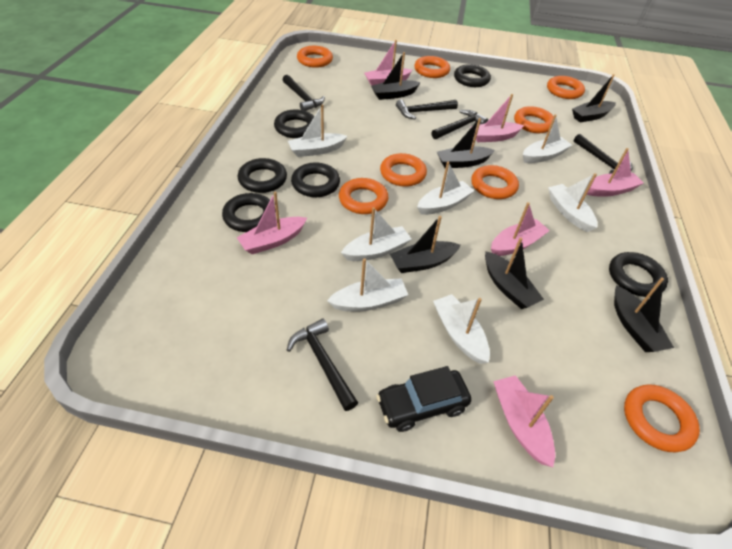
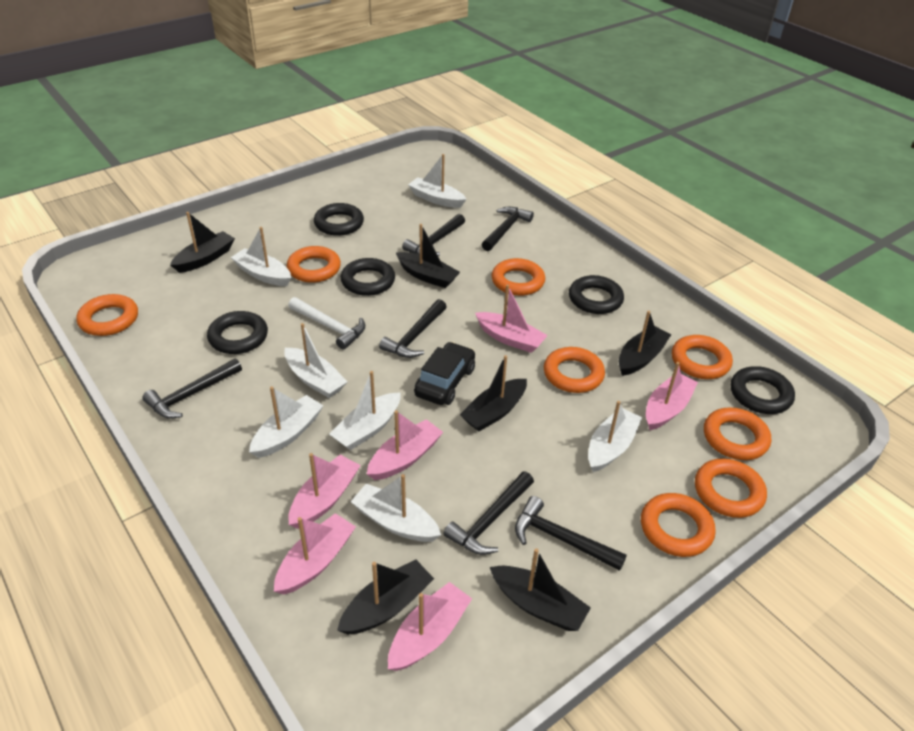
black hammer: [283,75,325,111] [287,319,358,411] [396,100,458,119] [431,110,488,139] [574,134,633,174] = 5 -> [142,358,242,419] [379,299,447,358] [402,214,465,256] [443,471,534,555] [481,207,534,251] [515,496,627,571] = 6
black ring: [222,193,276,232] [237,158,287,193] [274,110,314,138] [291,162,340,197] [454,64,491,87] [609,252,668,297] = 6 -> [207,311,268,354] [314,203,364,236] [341,258,395,296] [569,275,624,314] [731,366,795,414] = 5
white hammer: none = 0 -> [288,297,365,350] = 1

